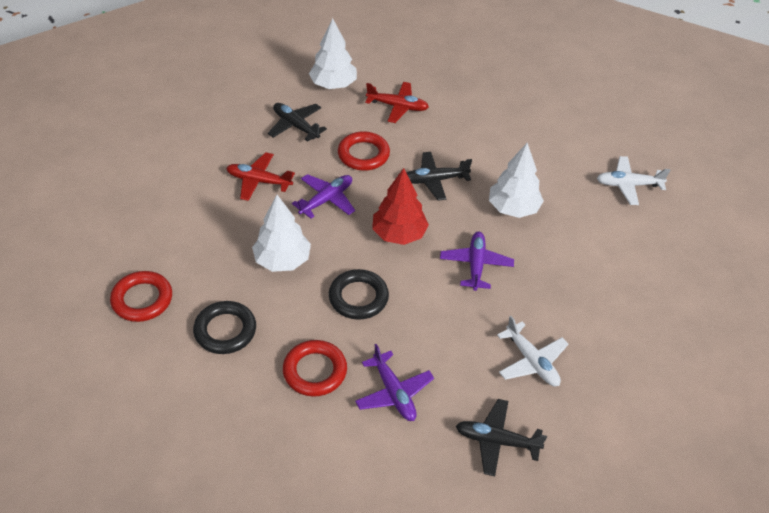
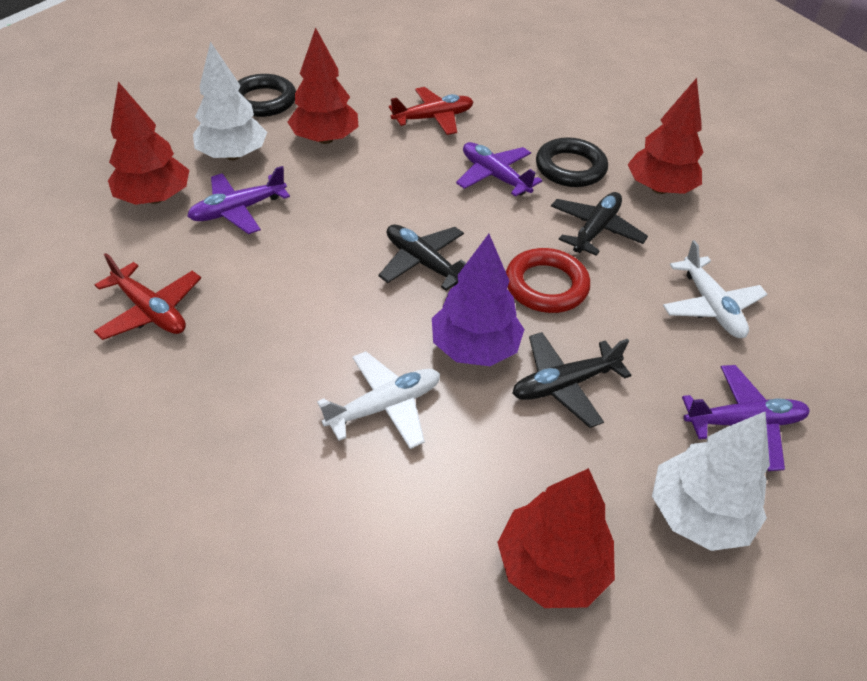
purple tree: none = 0 -> [432,234,524,366] = 1
red ring: [110,271,172,322] [283,340,347,397] [338,131,390,171] = 3 -> [506,248,590,313] = 1
red tree: [372,168,429,245] = 1 -> [108,82,189,205] [288,28,359,144] [497,468,615,608] [627,78,704,194] = 4
white tree: [252,195,311,272] [309,18,357,89] [489,143,544,218] = 3 -> [193,42,267,160] [652,411,770,551] = 2

